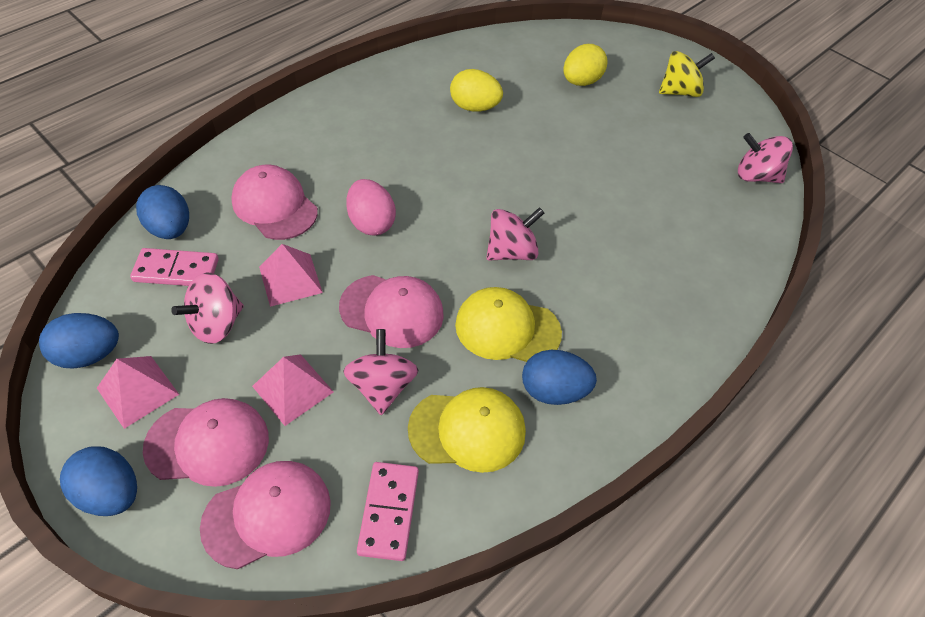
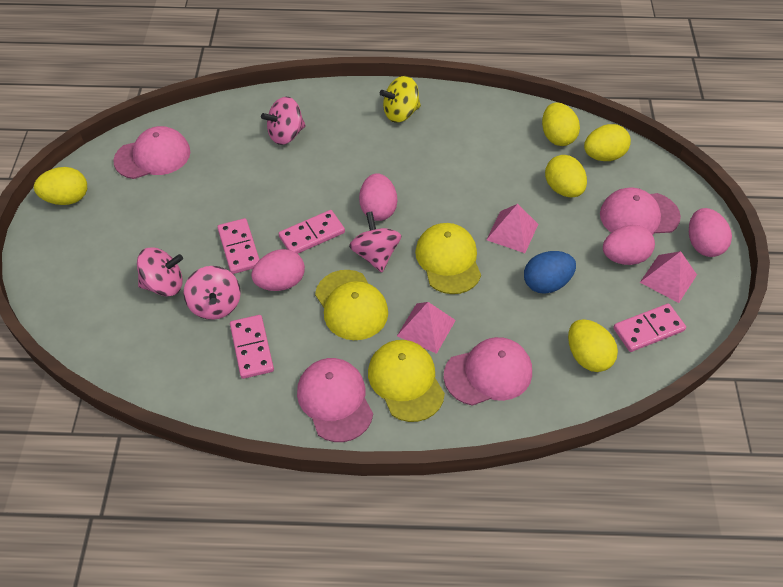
blue egg: [39,313,119,368] [60,446,137,516] [136,185,189,239] [522,350,597,405] = 4 -> [524,251,576,294] = 1
pink domino: [130,248,219,286] [357,462,419,561] = 2 -> [217,218,260,274] [230,315,274,379] [279,210,345,254] [613,303,686,352] = 4
pink egg: [346,179,396,236] = 1 -> [251,249,305,291] [359,173,397,221] [603,225,655,265] [689,208,732,257] = 4
yellow cap: [408,387,526,473] [455,287,562,362] = 2 -> [315,270,388,340] [368,340,445,422] [415,223,481,294] = 3
yellow egg: [450,69,503,112] [563,44,607,86] = 2 -> [34,167,87,205] [542,102,580,146] [545,155,587,197] [568,319,618,372] [584,124,631,161] = 5

